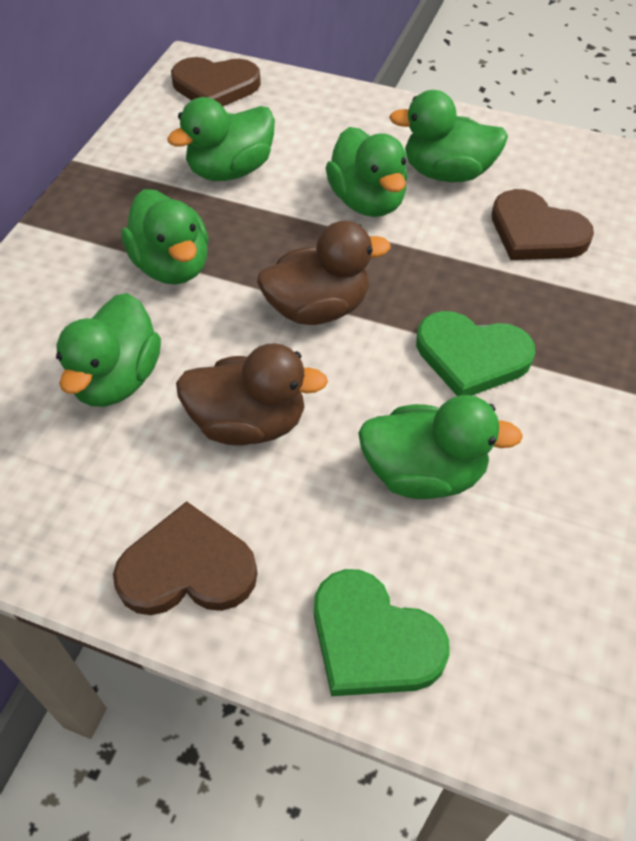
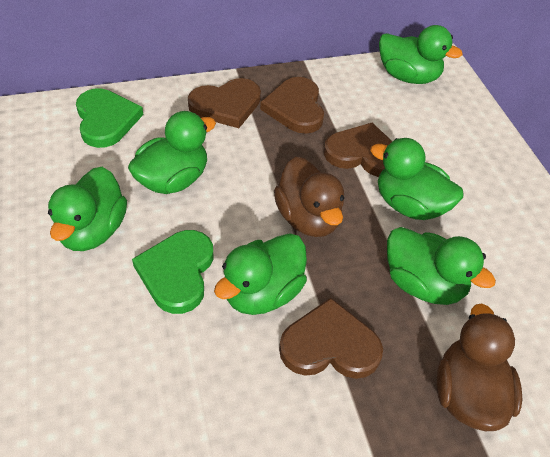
brown heart: [113,501,258,615] [171,57,261,107] [492,189,594,260] = 3 -> [188,78,261,128] [260,77,324,134] [279,298,383,379] [324,123,393,177] = 4

